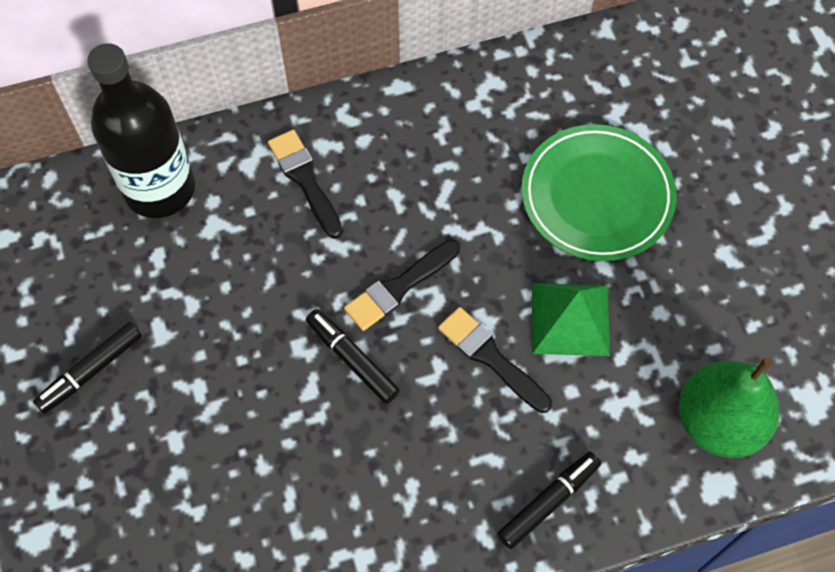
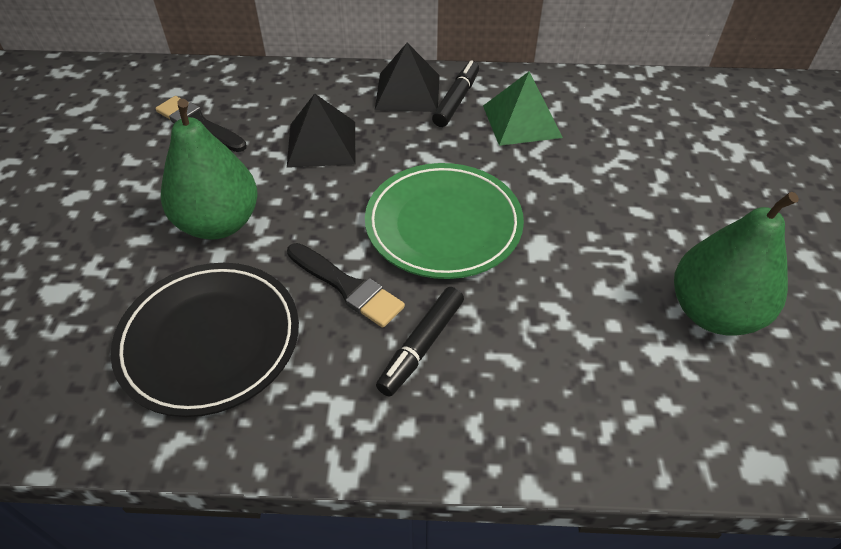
black bottle: [87,43,195,218] = 1 -> none = 0
black brush: [268,130,343,238] [344,240,460,331] [438,307,552,413] = 3 -> [155,96,247,152] [287,243,405,328] = 2
black marker: [33,321,142,414] [306,309,400,404] [497,452,601,549] = 3 -> [376,287,464,397] [432,60,479,127] = 2
black plate: none = 0 -> [111,263,299,417] = 1
black pyramid: none = 0 -> [287,94,356,168] [375,43,440,112] = 2
green pear: [679,357,780,458] = 1 -> [161,99,258,240] [674,192,799,336] = 2

